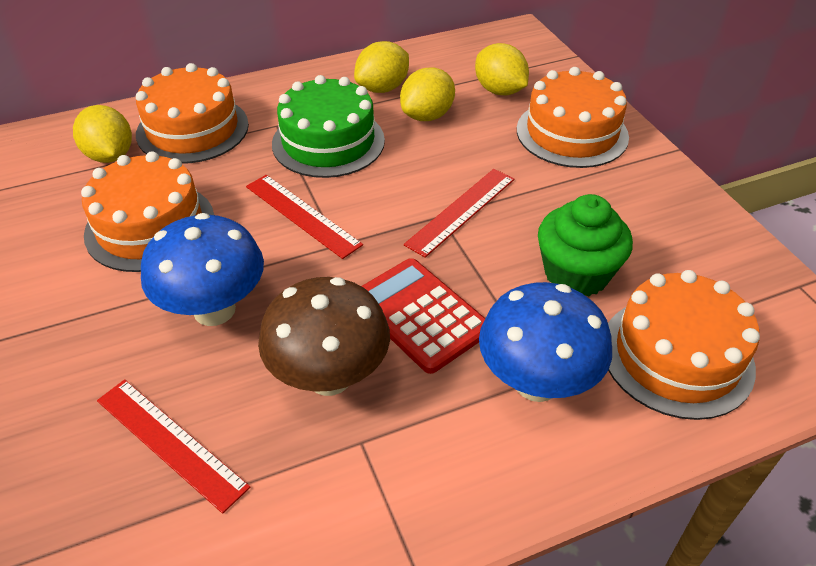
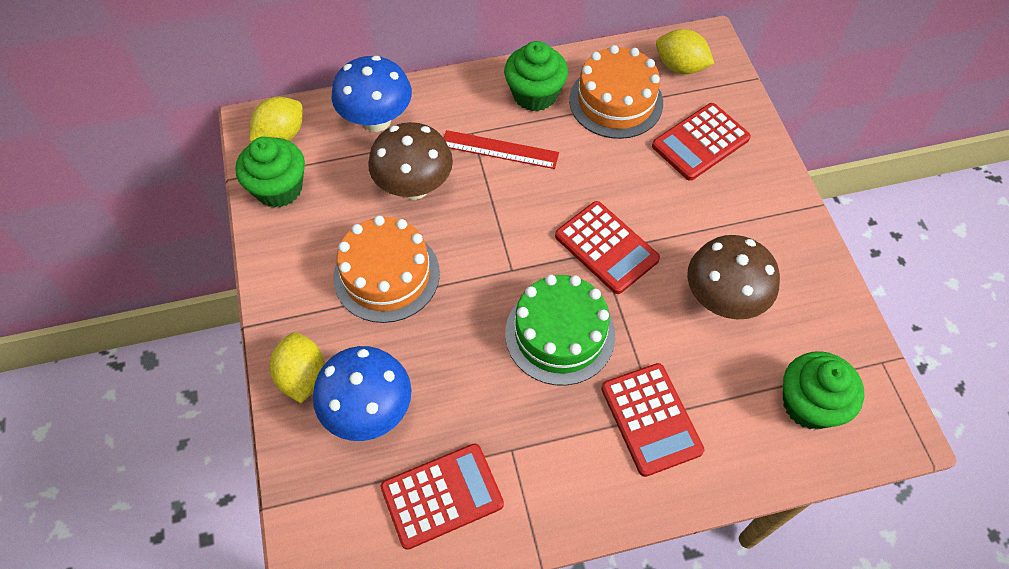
brown mushroom: [258,277,390,396] = 1 -> [368,122,453,200] [687,235,780,319] = 2
green cupcake: [538,194,633,297] = 1 -> [235,137,305,208] [504,41,568,111] [783,351,864,430] = 3
orange cake: [81,151,214,272] [136,63,249,164] [517,67,629,168] [608,270,760,420] = 4 -> [333,216,440,323] [569,45,663,139] = 2
red calculator: [361,258,485,374] = 1 -> [380,443,504,550] [555,201,660,294] [601,363,705,477] [652,103,751,181] = 4
red ruler: [97,379,251,514] [246,175,363,259] [404,169,514,258] = 3 -> [444,130,559,169] = 1
yellow lemon: [73,105,132,163] [354,41,409,93] [400,67,455,121] [475,43,529,95] = 4 -> [249,97,303,142] [270,332,325,403] [656,29,715,74] = 3

